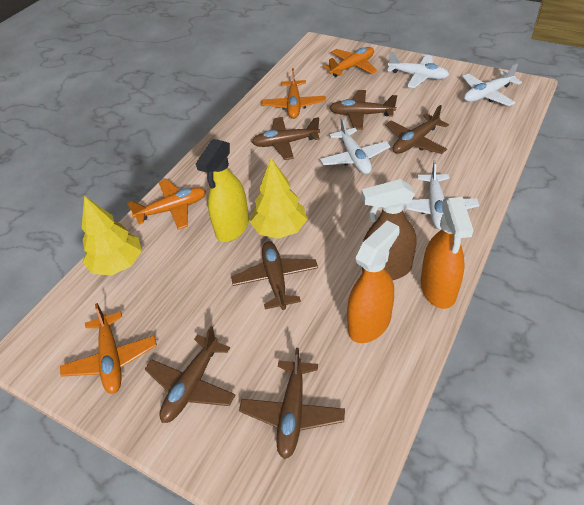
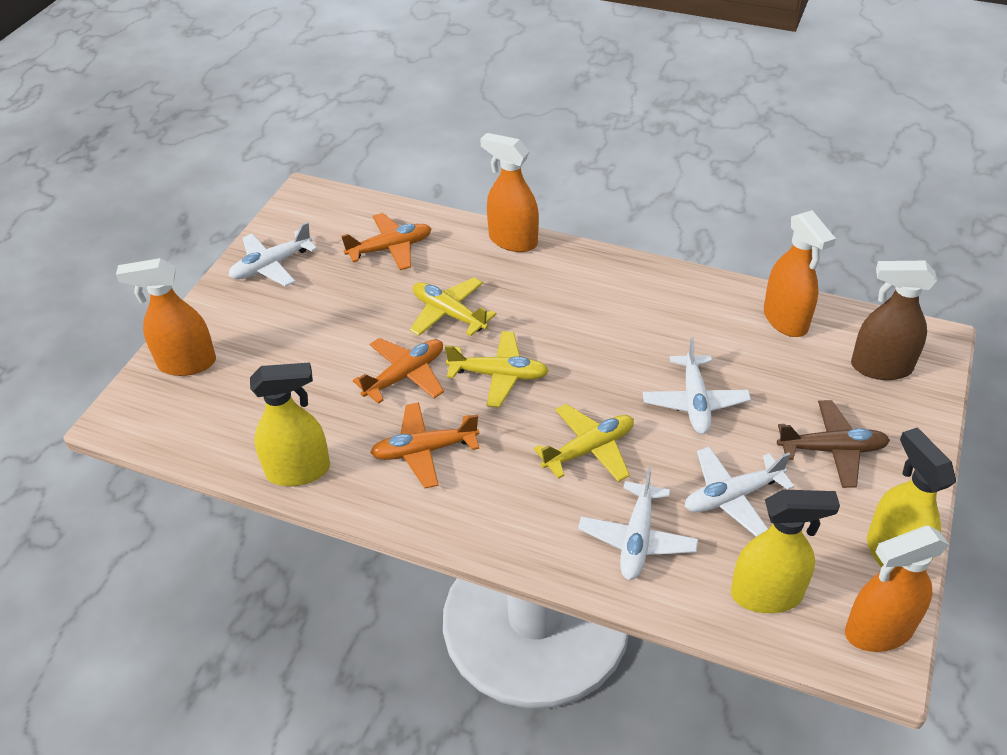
brown plane: [145,326,235,423] [231,241,318,310] [239,348,345,459] [252,117,320,160] [329,90,397,130] [385,105,449,154] = 6 -> [777,400,890,488] = 1
orange plane: [60,303,157,394] [127,179,206,230] [262,68,326,119] [323,47,377,77] = 4 -> [341,213,432,270] [353,338,444,404] [370,402,480,488] = 3
orange spray bottle: [347,221,400,343] [421,197,473,309] = 2 -> [116,258,216,376] [480,133,539,252] [764,210,836,337] [845,526,949,652] = 4
yellow plane: none = 0 -> [410,277,496,336] [445,331,549,408] [534,404,634,482] = 3
yellow spray bottle: [196,139,249,242] = 1 -> [250,362,330,486] [731,490,840,613] [867,428,956,567] = 3
yellow tree: [82,196,142,276] [250,158,307,239] = 2 -> none = 0

